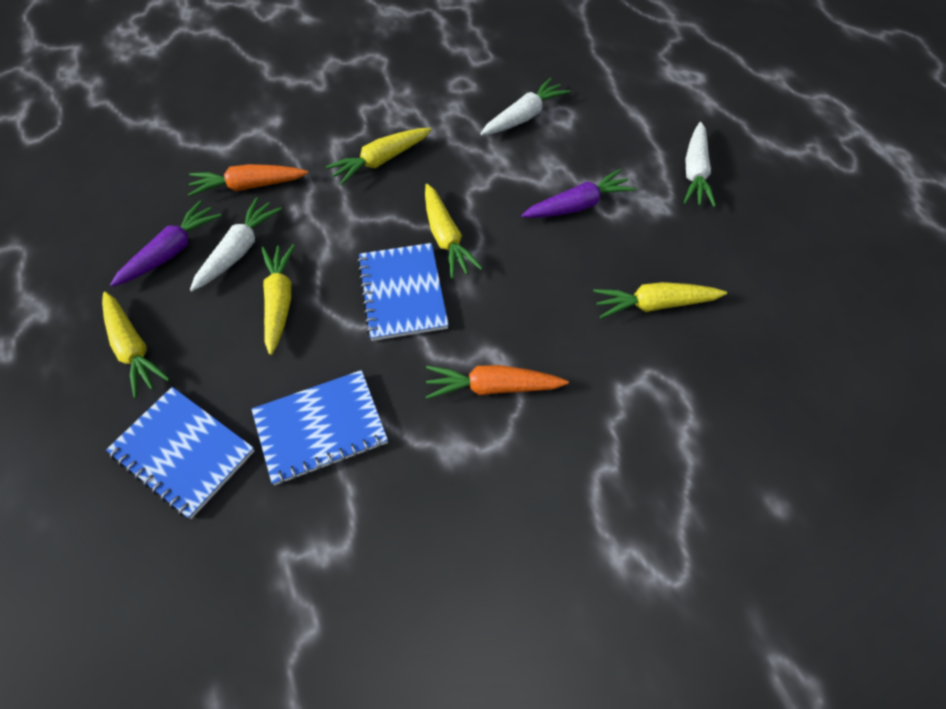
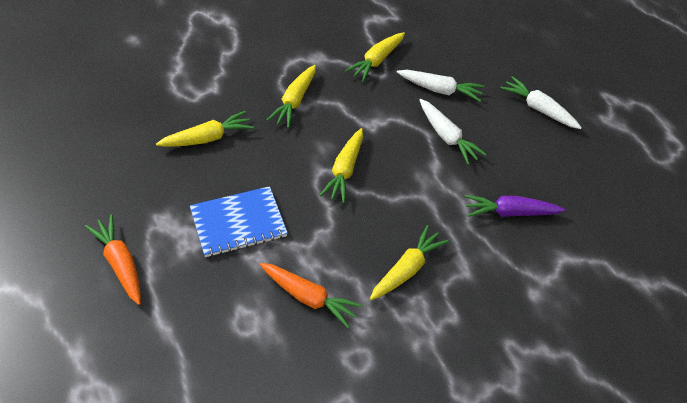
blue notebook: [106,387,255,519] [252,370,388,485] [357,243,449,341] = 3 -> [190,186,288,257] = 1
purple carrot: [110,200,222,287] [522,169,636,218] = 2 -> [465,195,565,217] = 1

